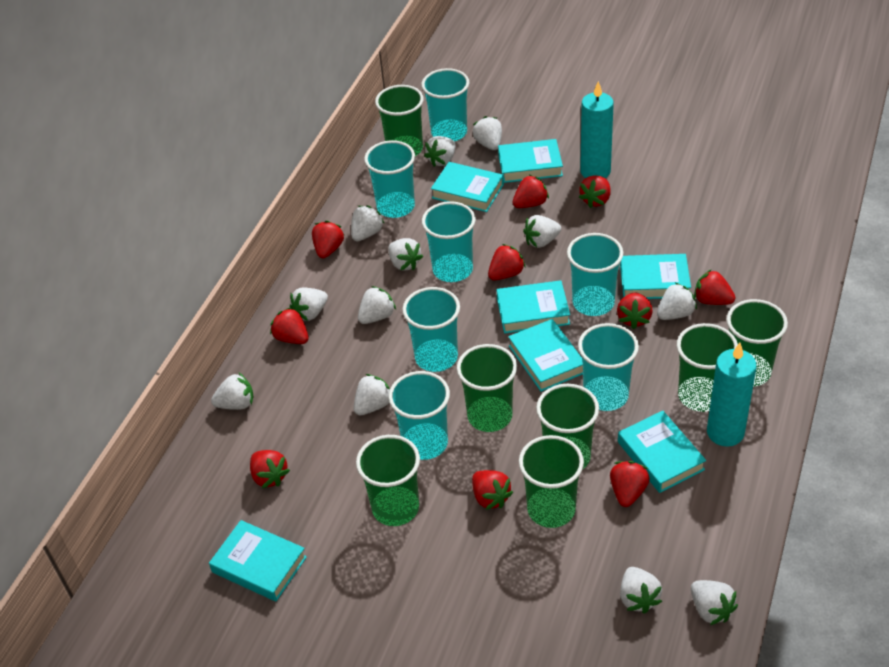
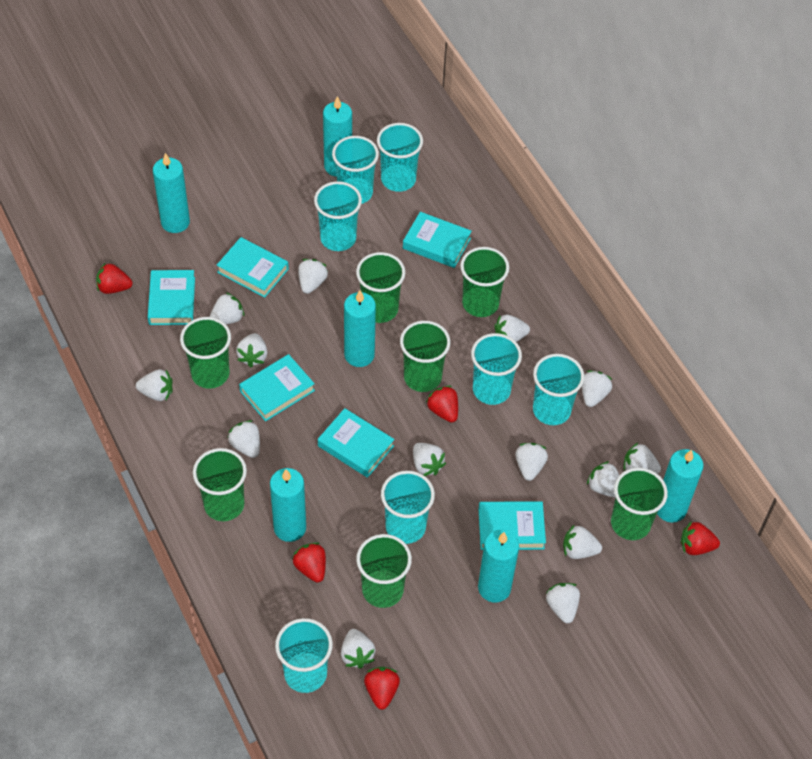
red strawberry: [250,450,290,488] [270,307,309,344] [312,221,344,258] [472,470,513,510] [488,244,526,281] [513,175,549,208] [579,175,611,208] [610,461,650,507] [617,292,653,329] [694,270,736,305] = 10 -> [96,262,133,294] [292,543,326,582] [364,667,400,710] [426,386,458,423] [680,521,720,555] = 5
turquoise book: [209,520,307,601] [431,162,504,212] [496,280,570,334] [498,139,563,183] [508,319,583,392] [618,411,706,493] [620,254,691,299] = 7 -> [148,270,195,325] [217,237,289,298] [239,354,315,421] [318,408,394,478] [403,212,472,268] [479,501,546,550] = 6
turquoise candle: [580,81,614,178] [707,343,757,447] = 2 -> [153,153,190,233] [270,468,306,542] [323,96,352,177] [344,290,376,367] [478,530,519,602] [657,449,703,523] = 6
white strawberry: [211,373,253,410] [290,287,328,321] [351,205,385,241] [353,374,390,415] [358,286,396,324] [388,238,423,271] [424,136,456,167] [472,116,502,150] [523,215,561,248] [620,567,662,614] [657,283,697,320] [691,580,738,625] = 12 -> [136,369,173,401] [210,292,245,324] [227,420,260,458] [236,333,268,367] [298,259,328,294] [341,629,376,669] [413,443,446,476] [494,314,530,342] [515,443,548,481] [546,583,580,623] [563,524,602,559] [582,370,612,407] [587,461,619,498] [623,443,661,474] = 14

